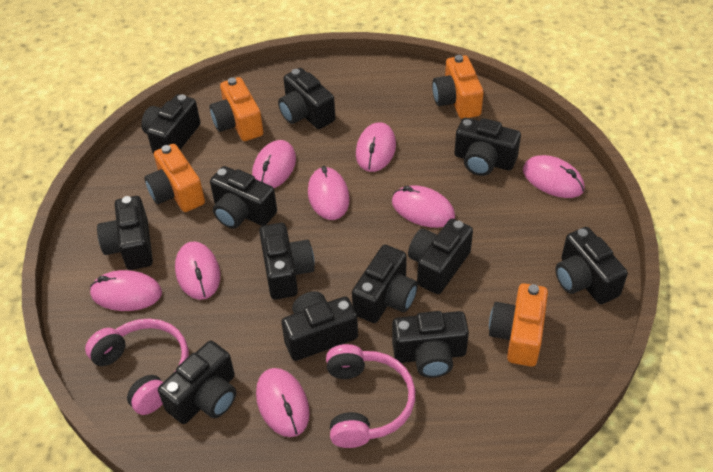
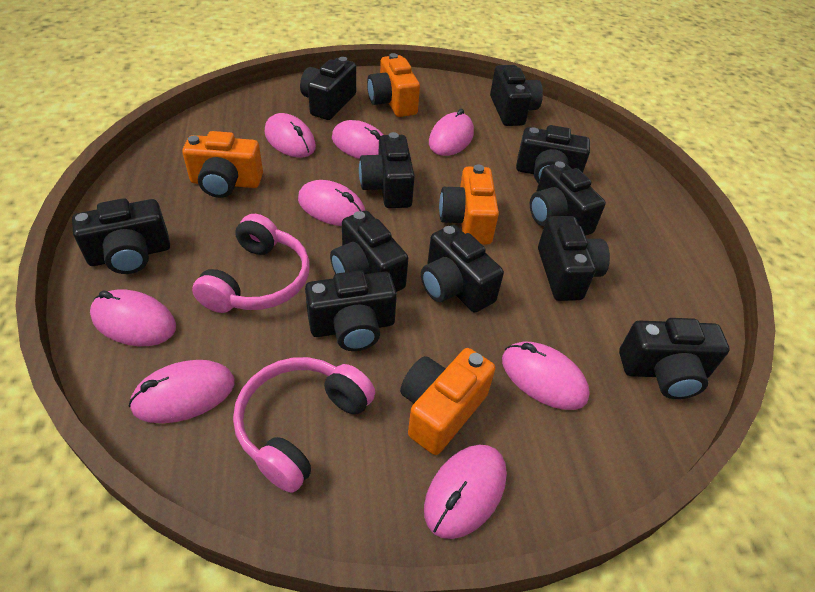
black camera: [97,196,153,270] [141,94,200,154] [158,341,236,424] [210,166,277,229] [259,223,315,300] [278,68,335,129] [281,291,358,361] [352,245,418,323] [392,311,469,378] [408,218,473,294] [454,118,521,176] [555,227,628,304] = 12 -> [72,198,170,274] [300,57,356,120] [305,270,397,351] [330,211,408,292] [359,132,415,208] [421,225,504,313] [490,65,543,126] [516,125,590,183] [530,161,606,236] [538,216,610,301] [619,318,730,399] = 11

